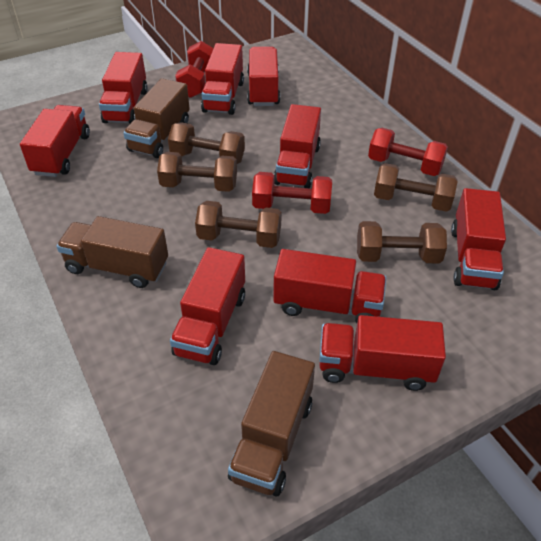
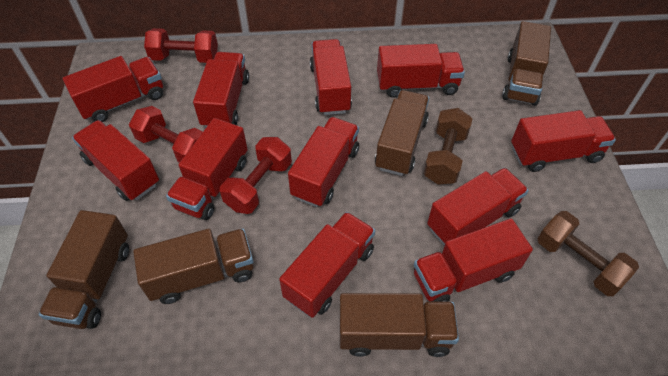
brown dumbbell: [157,152,237,192] [168,122,245,164] [195,201,282,248] [357,221,447,264] [374,163,458,212] = 5 -> [423,108,473,185] [537,211,639,296] = 2
brown truck: [56,216,168,288] [123,78,190,158] [228,351,315,496] = 3 -> [39,210,129,329] [133,229,254,304] [340,293,459,357] [375,90,429,176] [502,21,551,106] = 5
red truck: [20,105,90,177] [99,52,148,124] [170,247,245,365] [201,43,244,115] [247,47,280,106] [273,249,386,323] [274,104,321,188] [319,315,446,391] [451,188,506,290] = 9 -> [63,56,163,122] [72,120,159,201] [166,118,248,220] [193,52,249,128] [279,212,375,318] [288,117,359,207] [310,39,352,115] [377,44,465,98] [414,219,533,302] [427,168,529,246] [511,110,616,172] = 11

